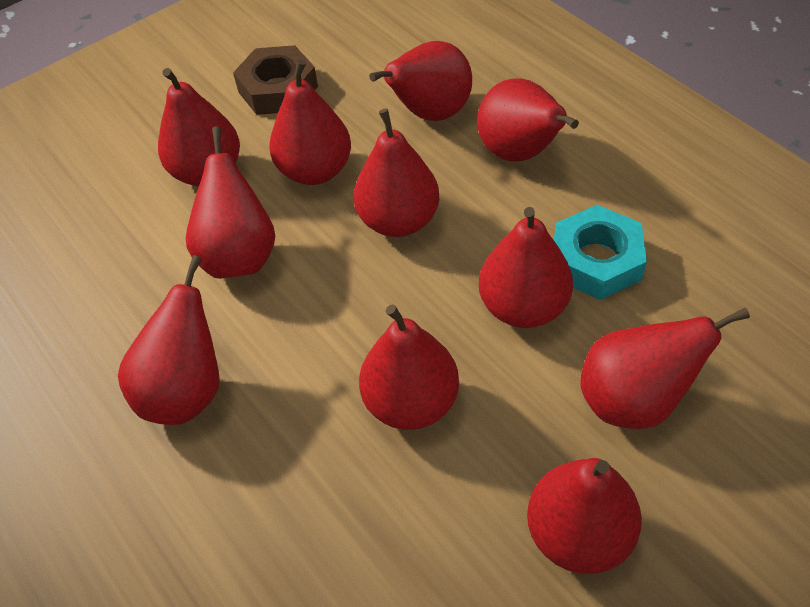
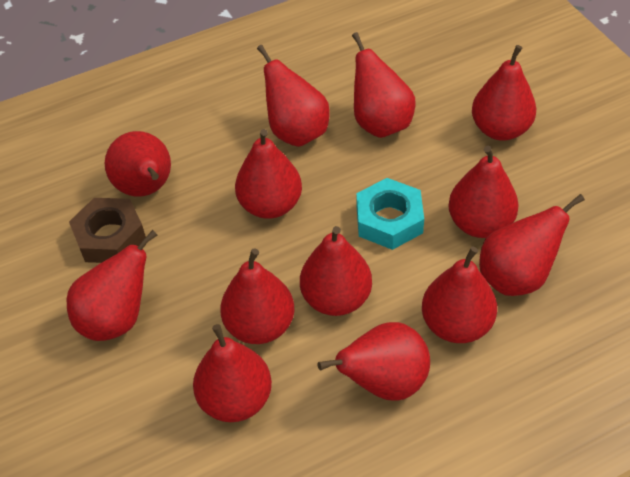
red pear: [118,255,220,425] [158,68,240,186] [186,127,275,279] [269,59,351,185] [354,108,439,237] [359,304,459,430] [369,41,472,121] [477,78,579,161] [479,207,573,328] [527,458,642,574] [580,308,750,429] = 11 -> [67,230,158,341] [105,131,171,197] [193,324,272,422] [220,249,294,344] [235,129,302,219] [257,45,330,147] [300,226,372,316] [317,322,430,401] [352,32,416,138] [422,246,497,343] [448,146,519,238] [472,45,536,141] [479,194,585,296] = 13

